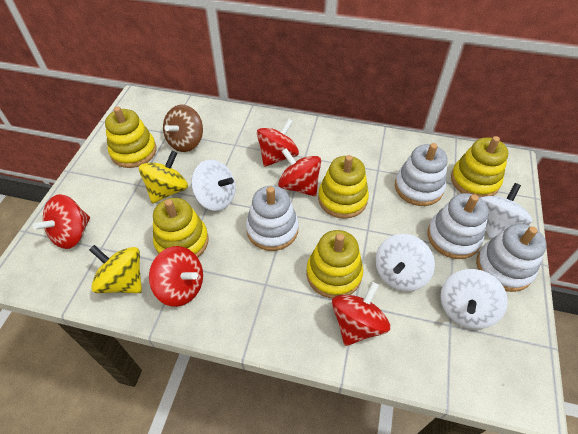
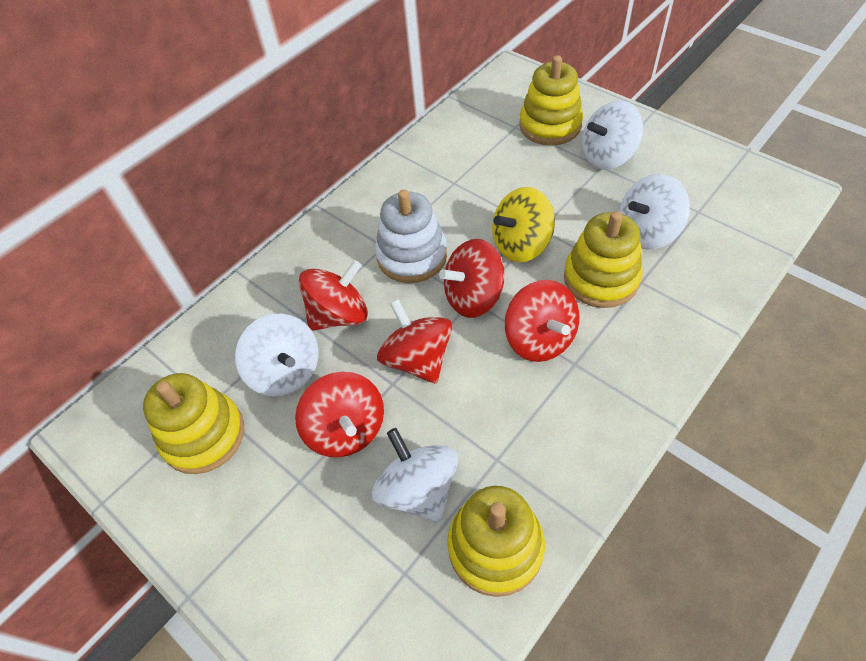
brown spinning top: [163,105,203,152] = 1 -> none = 0
white stacking toy: [246,186,299,251] [395,143,448,206] [427,193,489,259] [476,223,547,292] = 4 -> [375,190,447,283] = 1
yellow spinning top: [89,245,142,293] [139,151,188,204] = 2 -> [492,187,555,262] = 1
yellow stacking toy: [105,106,157,168] [153,198,208,257] [306,230,363,298] [318,155,369,219] [451,136,508,198] = 5 -> [143,373,244,474] [447,486,545,597] [519,55,583,146] [564,211,643,308] = 4

